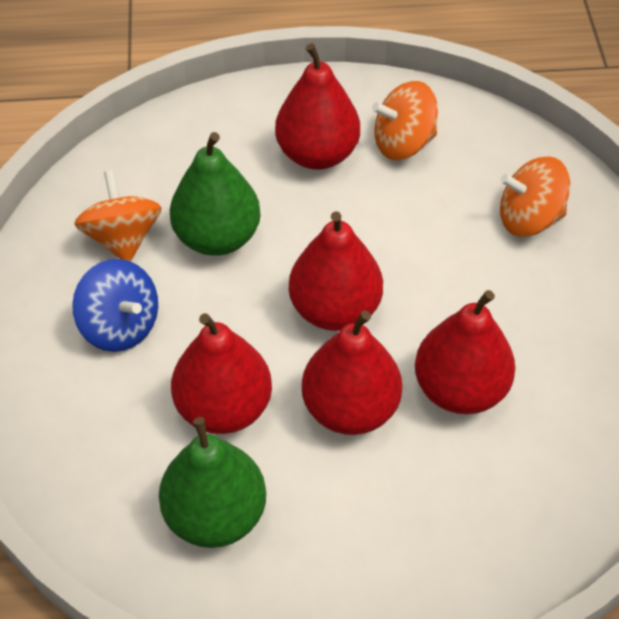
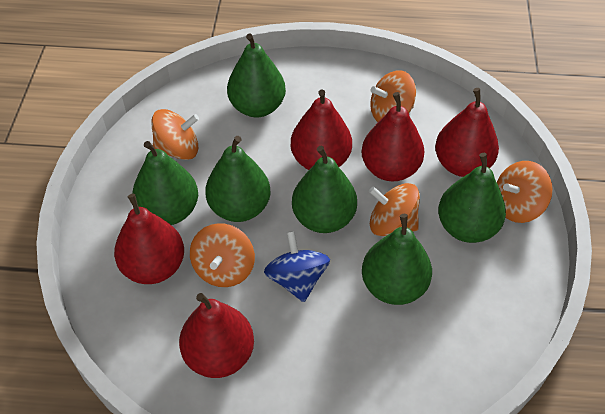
green pear: [159,417,266,548] [170,132,261,256] = 2 -> [132,141,198,225] [205,136,271,222] [227,33,286,118] [292,146,357,233] [362,214,432,305] [438,153,506,243] = 6
orange spinning top: [75,170,162,262] [372,81,438,160] [500,156,570,237] = 3 -> [151,109,199,160] [190,223,255,287] [369,183,420,236] [370,70,416,122] [497,161,553,223] = 5

